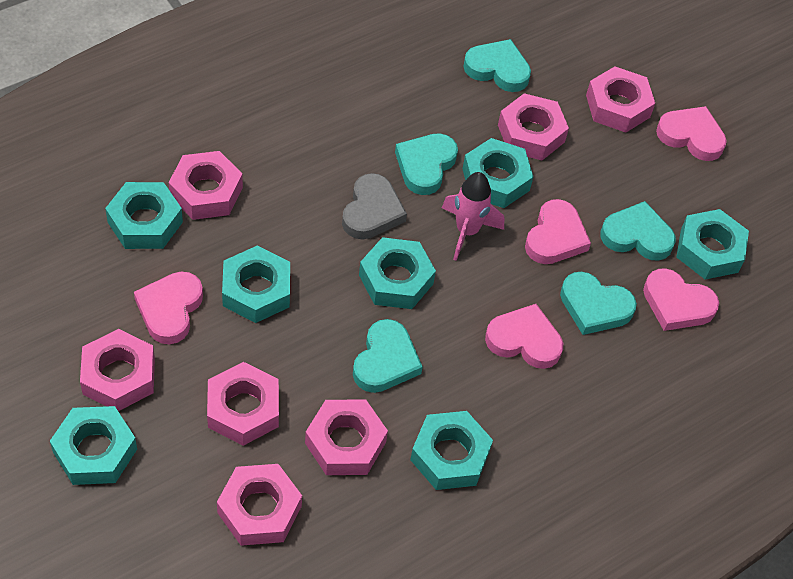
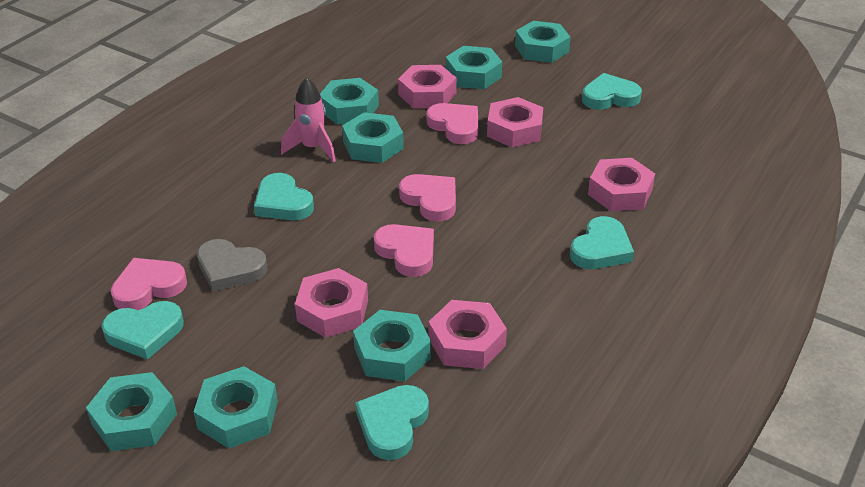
pink heart: [134,272,203,344] [485,304,563,369] [525,199,591,264] [643,268,719,331] [656,106,727,161] = 5 -> [111,258,187,310] [374,224,434,277] [399,174,456,222] [427,103,479,144] = 4
pink nut: [80,329,155,411] [169,151,243,220] [207,362,279,446] [217,464,302,546] [305,399,388,475] [498,93,569,160] [586,66,655,133] = 7 -> [295,268,368,338] [398,65,457,109] [429,300,507,369] [487,97,543,148] [588,158,655,211] = 5

